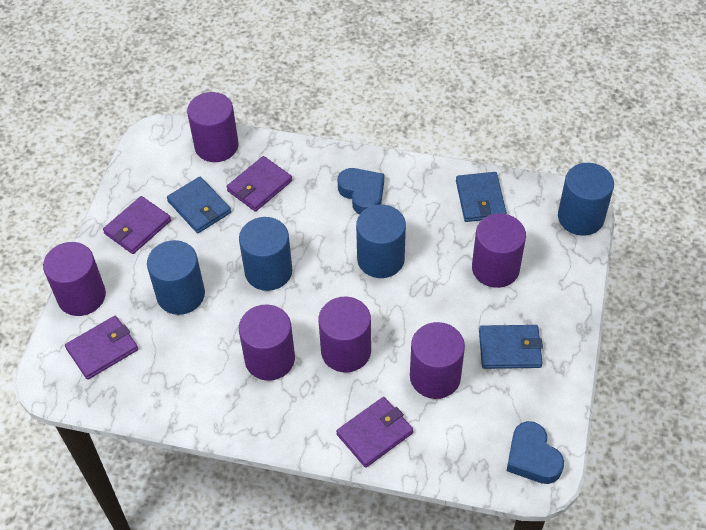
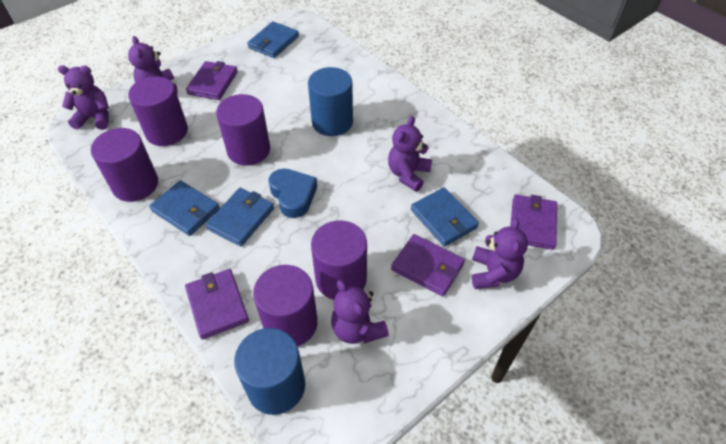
blue cylinder: [147,240,205,315] [239,217,292,291] [356,204,406,278] [558,163,614,236] = 4 -> [234,328,305,415] [308,67,353,136] = 2
blue heart: [338,168,384,214] [507,421,564,484] = 2 -> [268,169,317,218] = 1
blue wallet: [167,177,231,233] [456,172,507,222] [479,325,543,369] = 3 -> [149,180,220,236] [206,188,274,247] [247,21,299,58] [411,187,479,247] = 4
purple cylinder: [43,242,106,316] [187,92,238,162] [239,304,295,381] [318,297,371,373] [410,322,465,399] [472,214,526,288] = 6 -> [91,128,158,202] [128,76,188,146] [216,94,270,166] [253,265,318,346] [311,220,367,300] = 5
purple teddy bear: none = 0 -> [58,65,109,130] [128,36,178,94] [331,280,389,344] [388,116,432,192] [472,217,528,289] = 5

